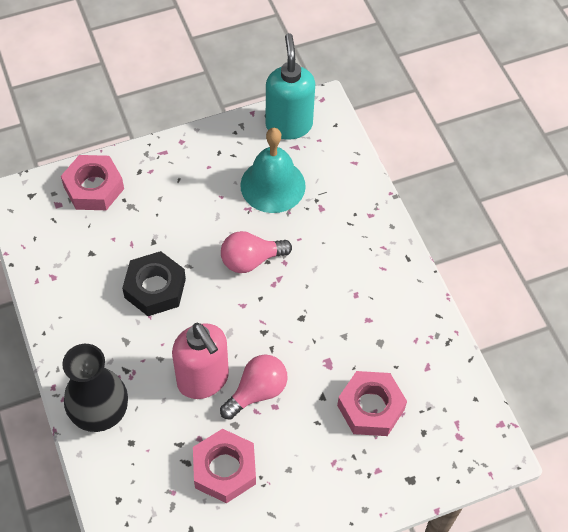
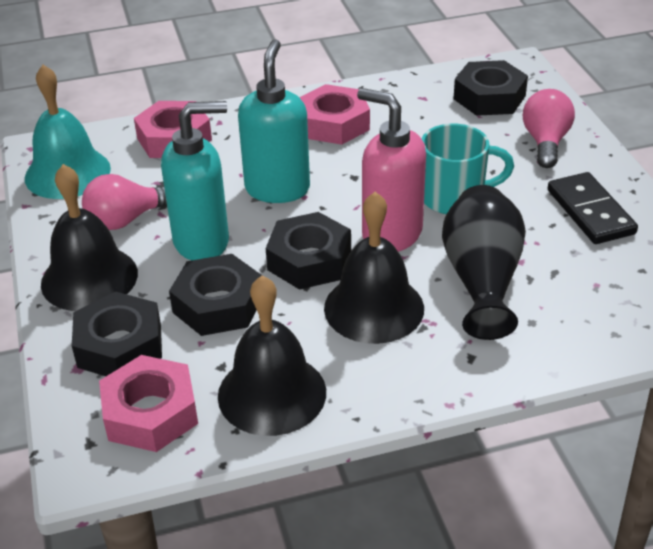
black bell: none = 0 -> [41,164,138,311] [218,276,326,436] [324,192,424,344] = 3
black domino: none = 0 -> [548,172,638,244] = 1
black nut: [122,251,186,316] = 1 -> [72,291,162,376] [169,254,262,336] [266,212,351,290] [453,60,528,116] = 4
turquoise mug: none = 0 -> [422,124,514,214] = 1
turquoise soap dispenser: [266,33,315,139] = 1 -> [161,101,229,260] [238,39,310,203] = 2

